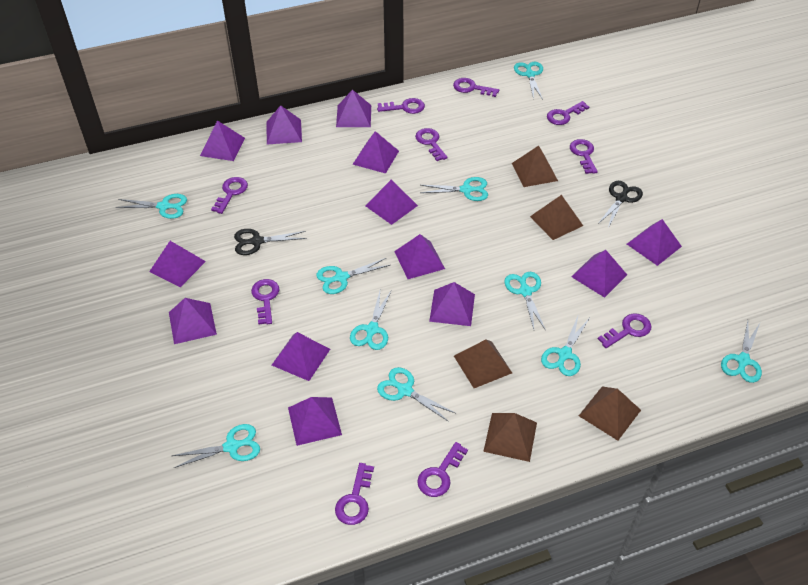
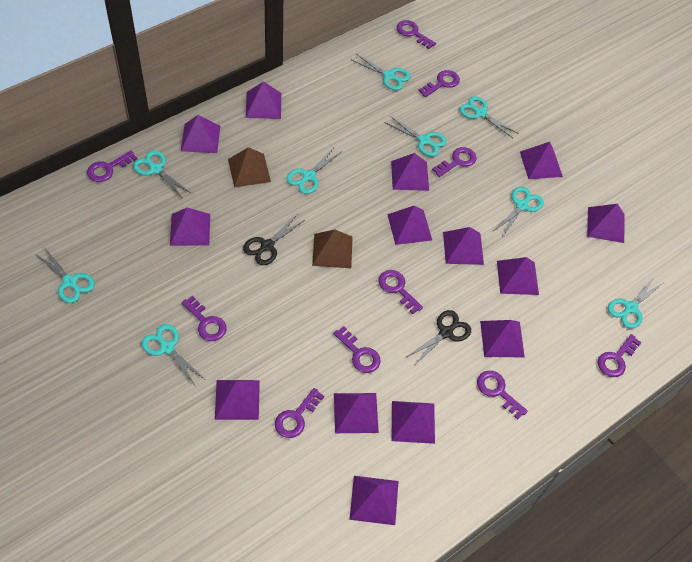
brown pyramid: [454,339,512,388] [483,413,537,462] [512,146,558,187] [530,195,583,240] [579,386,641,441] = 5 -> [228,147,271,188] [312,229,353,268] = 2
purple pyramid: [149,241,206,287] [169,298,217,344] [200,120,245,161] [267,105,302,144] [272,332,330,381] [288,397,342,446] [336,90,371,127] [353,131,399,173] [366,180,418,225] [394,234,445,279] [429,282,475,326] [571,250,627,298] [627,219,682,266] = 13 -> [170,207,210,246] [181,115,220,153] [215,380,260,420] [246,81,281,119] [334,393,379,433] [349,476,399,525] [387,205,432,245] [391,153,429,191] [392,401,435,444] [443,227,484,265] [480,320,525,358] [497,257,539,295] [520,142,563,179] [587,204,624,243] = 14
turquoise scissors: [116,194,187,219] [172,424,260,468] [316,258,390,294] [350,291,391,350] [377,367,455,422] [421,177,488,201] [504,272,546,331] [514,62,543,100] [541,314,589,376] [721,321,762,383] = 10 -> [35,247,95,303] [133,150,191,197] [142,324,204,387] [286,147,341,194] [352,54,411,90] [384,116,447,157] [459,96,519,138] [494,187,544,236] [608,276,663,329] = 9

